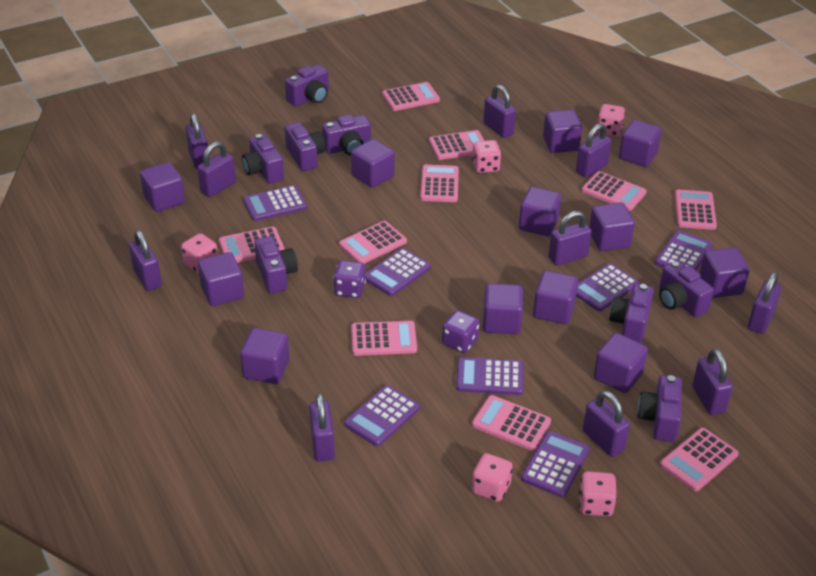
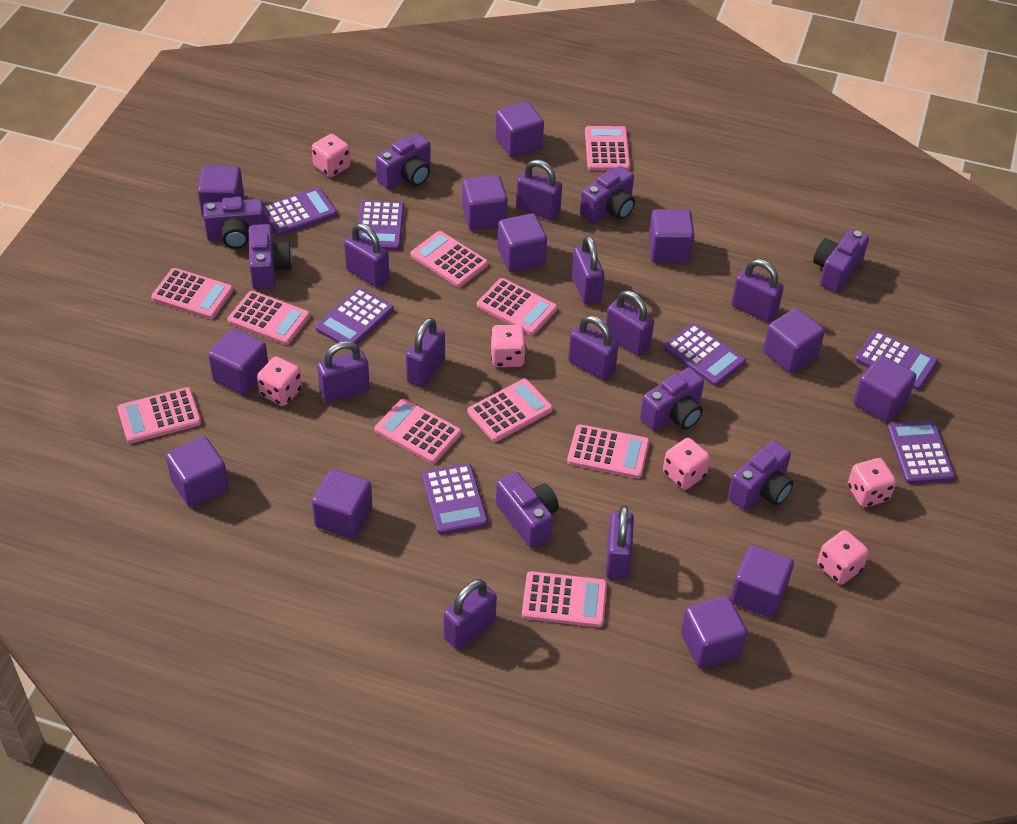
pink dice: [181,234,218,273] [472,140,501,173] [472,453,513,502] [579,471,617,516] [597,104,625,137] = 5 -> [257,357,302,406] [312,134,351,177] [491,325,526,367] [663,438,710,490] [817,530,869,585] [848,458,896,507] = 6
purple dice: [333,260,366,298] [442,310,480,353] = 2 -> none = 0

